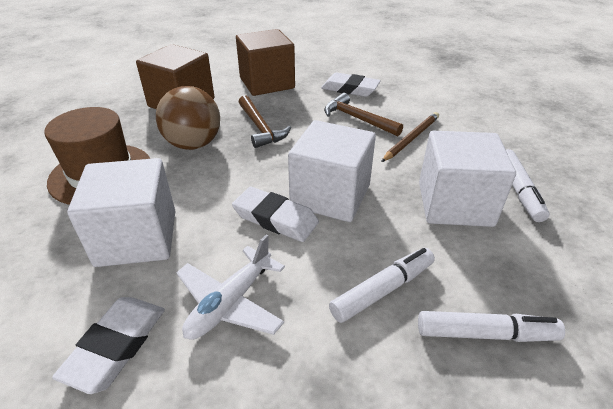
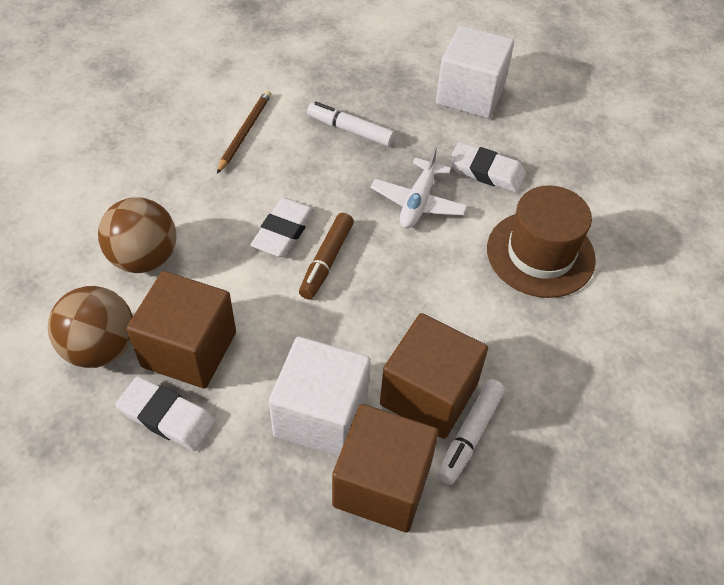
brown ball: [156,86,220,150] = 1 -> [48,286,133,368] [98,197,176,273] = 2
brown cube: [136,44,214,109] [236,29,295,96] = 2 -> [127,271,236,389] [332,404,439,532] [380,313,488,439] = 3
brown hammer: [239,95,291,148] [324,93,403,136] = 2 -> none = 0
brown marker: none = 0 -> [299,213,354,299] = 1
white cube: [67,158,175,267] [288,120,376,222] [419,131,516,227] = 3 -> [269,337,371,457] [436,25,514,118] = 2
white marker: [329,248,435,323] [418,311,565,342] [506,149,550,222] = 3 -> [307,102,395,147] [437,379,505,485] = 2

